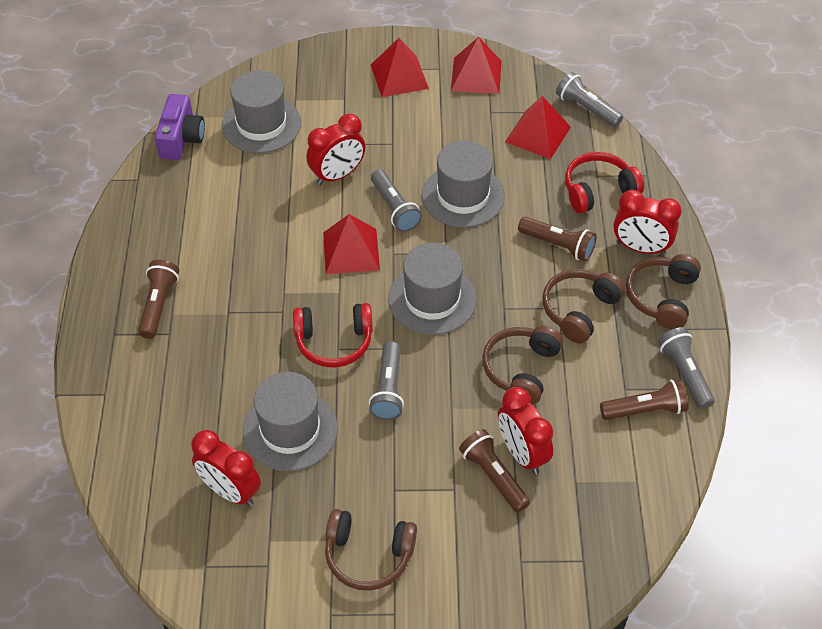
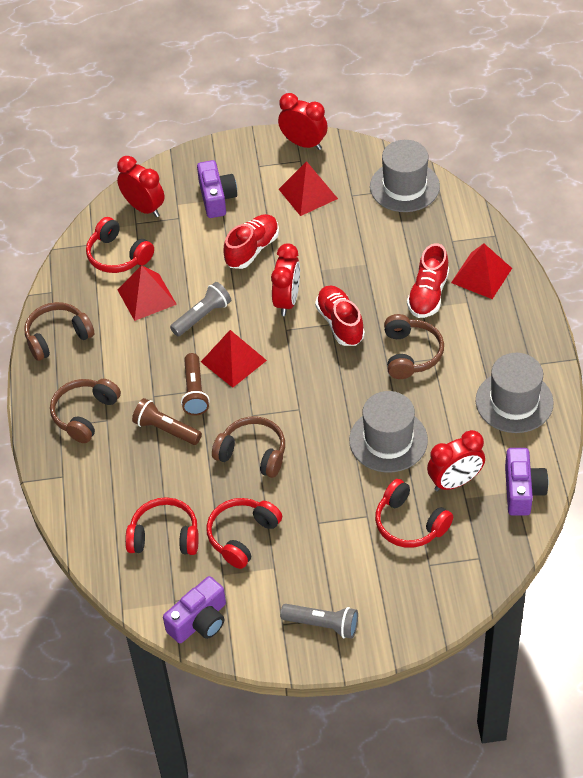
brown flashlight: [138,260,179,339] [459,429,530,513] [518,217,596,262] [600,379,689,420] = 4 -> [132,398,202,445] [181,353,210,416] = 2
grey flashlight: [369,341,404,420] [371,169,422,232] [556,72,623,127] [658,327,715,409] = 4 -> [170,282,231,336] [280,604,358,639] = 2
grey hat: [222,70,301,153] [243,372,338,471] [388,242,477,335] [422,140,505,228] = 4 -> [349,391,428,473] [370,140,440,212] [476,353,554,433] = 3
purple camera: [155,94,205,160] = 1 -> [163,576,226,643] [197,160,237,218] [505,448,548,516] = 3
red headphones: [293,303,373,368] [565,152,644,213] = 2 -> [86,217,154,273] [125,497,199,555] [206,498,282,569] [375,479,453,548] = 4
red shoe: none = 0 -> [223,214,279,269] [315,285,365,346] [407,243,449,318] = 3

